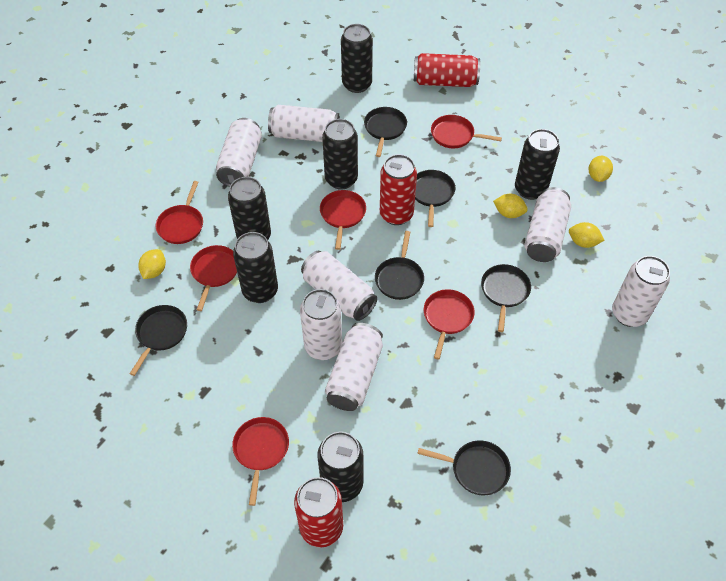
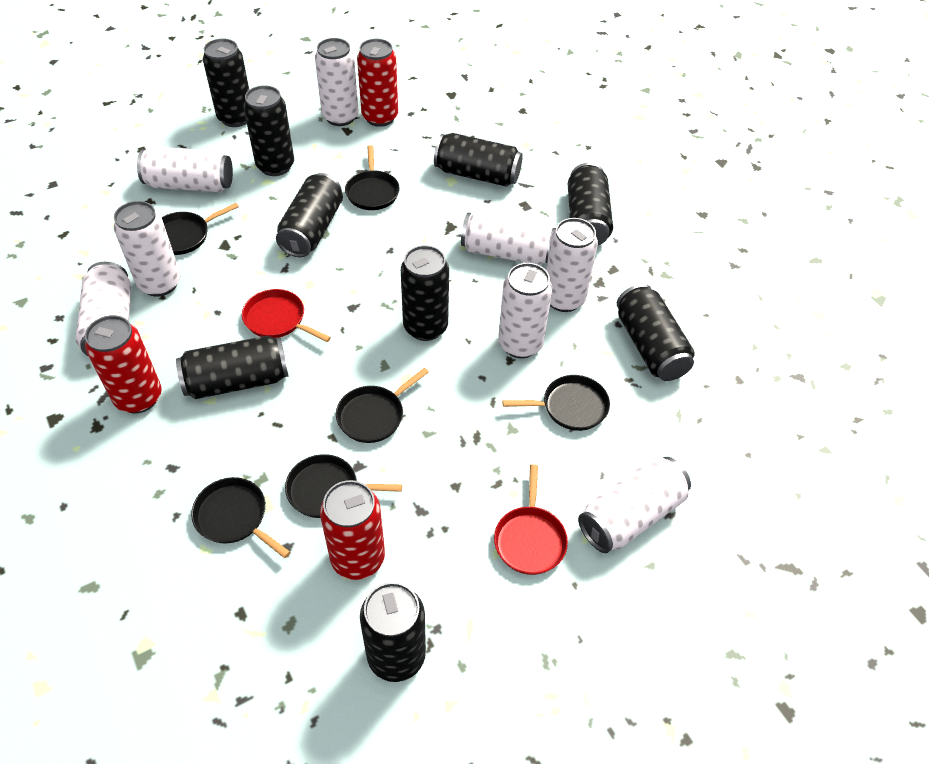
black can: [228,177,271,240] [233,232,278,303] [317,432,363,502] [322,119,358,190] [341,24,373,93] [515,129,560,200] = 6 -> [176,336,289,399] [203,38,249,127] [243,85,294,176] [276,173,343,257] [360,582,426,682] [401,245,449,341] [434,133,523,187] [568,163,613,245] [617,284,695,381] = 9
red pan: [156,181,203,244] [190,245,237,311] [232,417,289,506] [320,190,366,250] [424,289,475,360] [431,115,502,148] = 6 -> [242,289,331,342] [494,464,568,575] = 2
white can: [216,118,262,187] [268,105,340,142] [300,289,342,360] [301,250,377,321] [325,323,383,411] [524,187,571,262] [612,256,670,327] = 7 -> [75,262,131,357] [114,201,181,297] [137,147,233,192] [315,38,359,126] [461,209,556,265] [498,263,552,358] [546,218,598,312] [578,457,691,553] = 8
yellow lemon: [138,249,166,279] [493,194,528,218] [569,222,605,248] [589,156,613,182] = 4 -> none = 0

